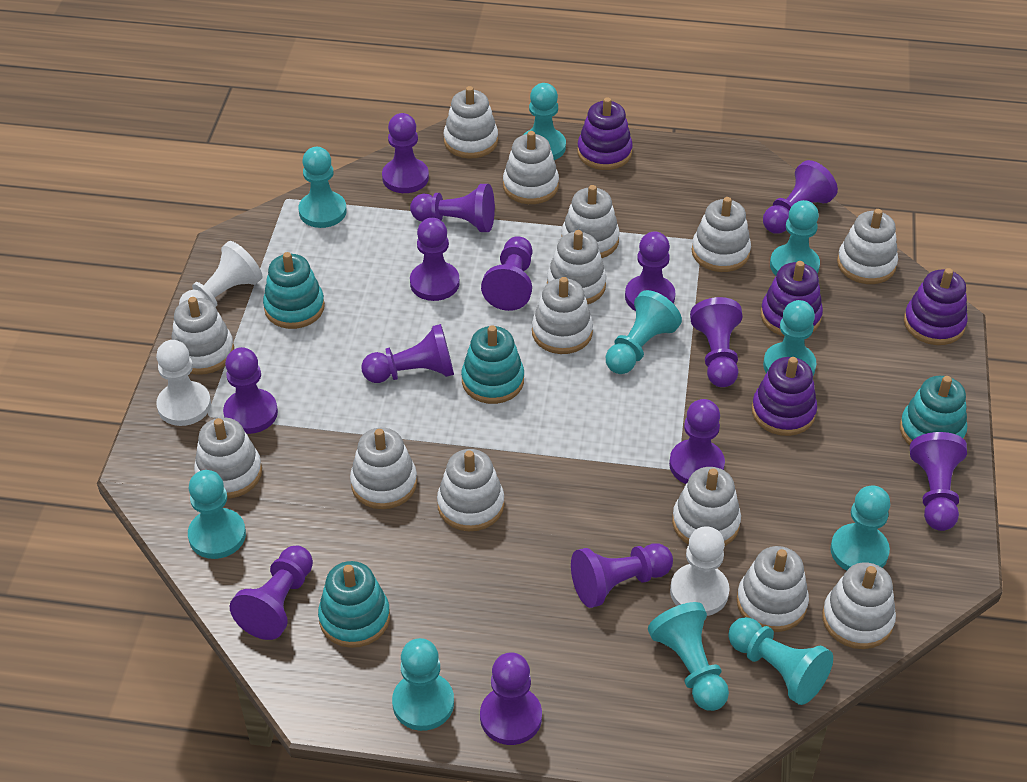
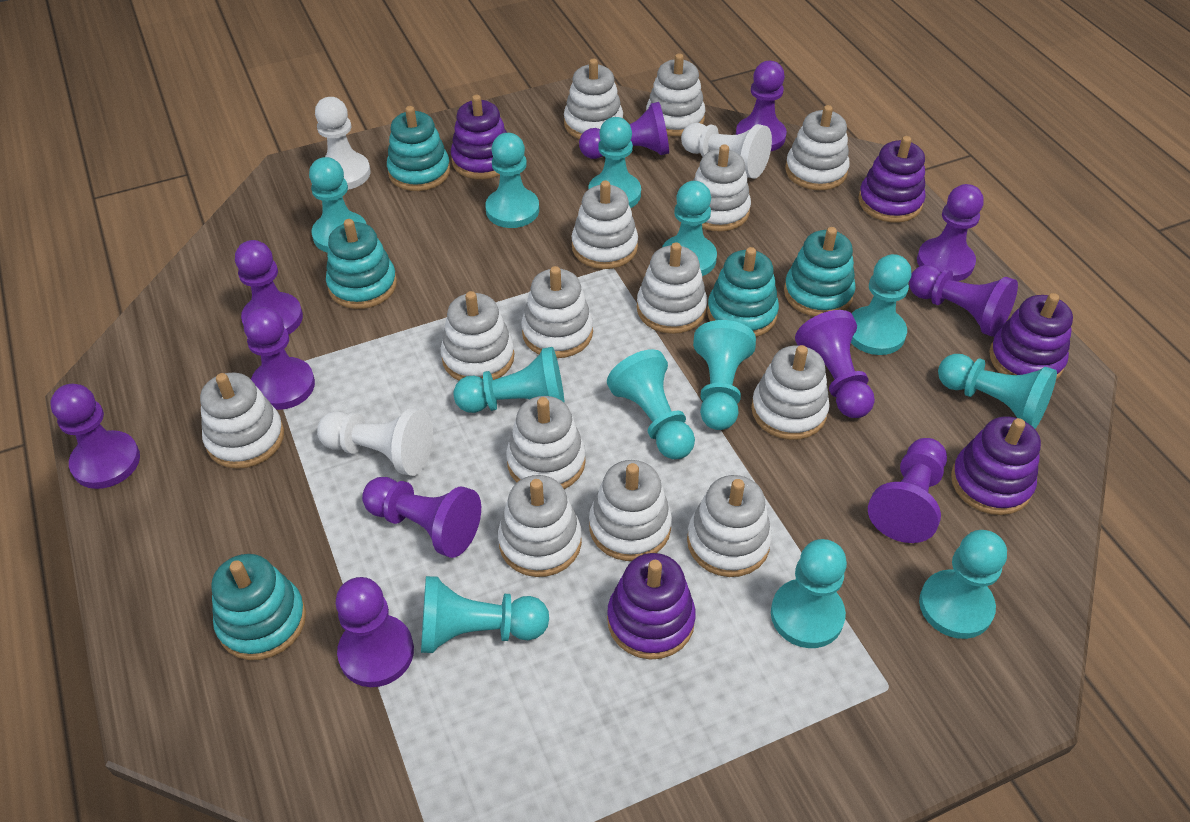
purple pawn: [223,347,278,434] [230,546,313,640] [361,324,454,383] [382,113,429,193] [410,184,495,232] [410,218,460,301] [480,652,542,745] [481,236,532,311] [571,543,673,608] [625,232,675,311] [669,399,725,484] [690,297,743,387] [763,160,838,234] [910,432,967,531] = 14 -> [50,384,140,489] [235,240,303,335] [244,307,315,410] [336,577,414,687] [362,477,481,558] [579,102,669,159] [736,61,787,151] [795,310,875,418] [868,438,947,543] [909,265,1018,337] [917,184,984,281] = 11
purple stacking toy: [577,97,633,170] [752,357,817,436] [761,261,823,337] [904,268,968,345] = 4 -> [451,95,507,179] [607,553,696,660] [858,136,926,223] [951,416,1041,515] [989,293,1073,380] = 5
turquoise pawn: [188,470,246,559] [299,147,347,228] [392,638,454,731] [523,83,566,160] [606,290,682,374] [648,602,729,711] [728,617,833,705] [763,300,817,375] [770,200,820,275] [830,485,890,571] = 10 -> [309,157,366,253] [421,576,549,653] [453,347,565,413] [485,133,539,228] [588,117,641,208] [607,349,695,459] [662,181,717,276] [693,320,756,430] [771,539,847,648] [851,254,911,355] [919,530,1007,639] [938,354,1057,429] = 12
turquoise stacking toy: [263,252,325,329] [318,561,390,648] [461,325,524,404] [900,376,967,445] = 4 -> [211,554,306,660] [326,219,397,309] [387,106,450,191] [707,247,779,337] [784,227,856,317] = 5

